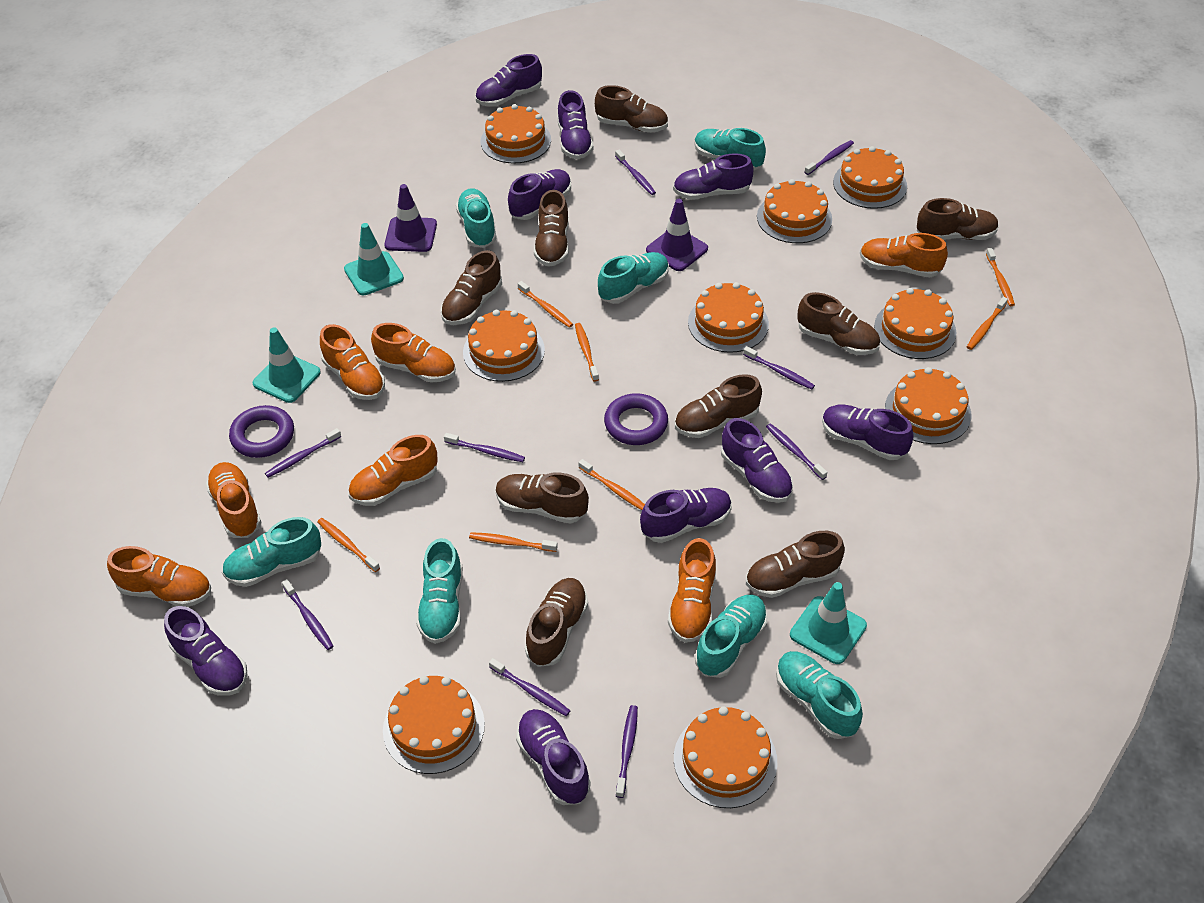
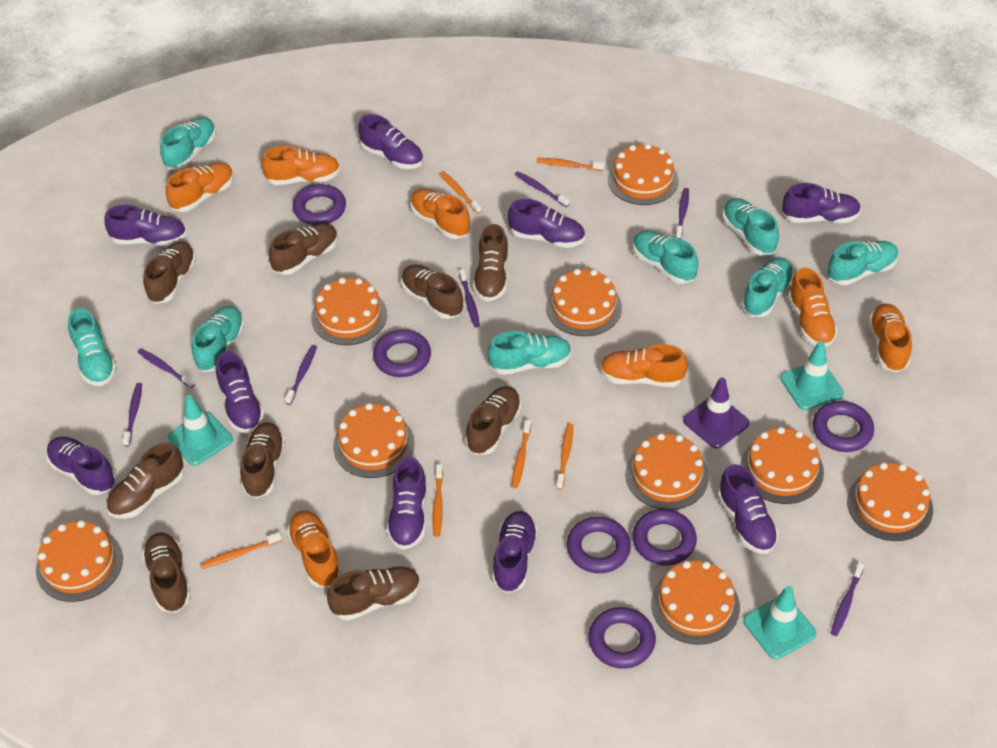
orange toothbrush: [318,518,380,572] [469,532,558,552] [518,281,573,328] [575,323,599,382] [578,459,645,510] [967,297,1008,350] [986,248,1015,306] = 7 -> [200,532,282,569] [433,464,443,537] [440,171,481,214] [511,419,531,488] [537,158,605,171] [556,423,573,490] = 6
purple ring: [229,405,294,458] [604,393,668,445] = 2 -> [293,184,346,225] [373,330,431,377] [566,517,631,573] [588,607,656,669] [632,509,697,565] [813,401,874,452] = 6
purple toothbrush: [265,428,341,478] [282,579,334,650] [444,433,525,462] [489,658,570,716] [615,150,656,195] [616,705,638,798] [743,346,815,390] [766,423,827,480] [804,140,854,175] = 9 -> [123,383,142,447] [138,349,195,388] [285,345,317,405] [459,269,480,328] [515,171,569,207] [676,188,689,239] [831,562,864,636] = 7
purple traffic cone: [384,184,437,252] [646,199,708,271] = 2 -> [683,378,749,449] = 1
turquoise shoe: [222,517,321,587] [416,538,463,644] [456,188,497,248] [598,252,669,304] [694,128,766,171] [695,594,768,678] [776,651,863,739] = 7 -> [68,308,117,386] [160,117,216,169] [192,306,245,372] [488,331,572,375] [633,230,699,284] [722,198,779,255] [741,257,794,317] [827,241,899,285] = 8

